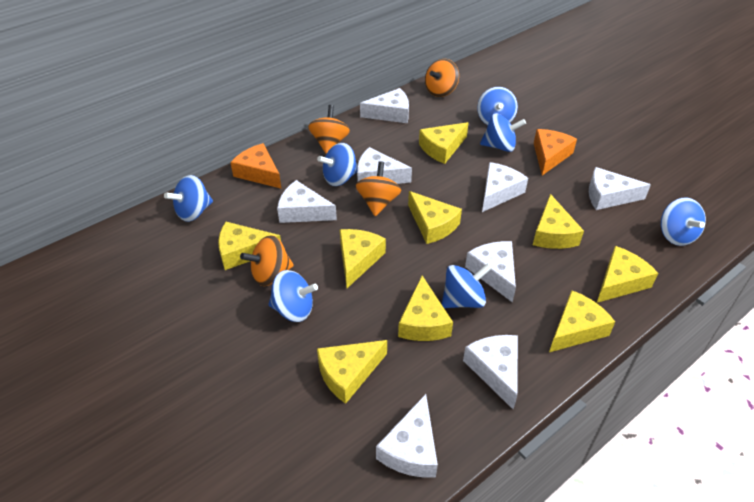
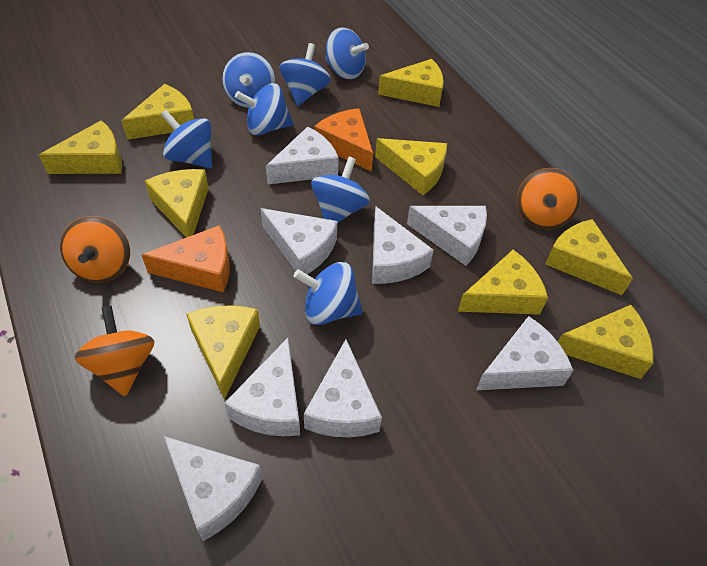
orange spinning top: [240,235,294,286] [308,105,350,154] [356,161,401,216] [425,59,459,97] = 4 -> [60,216,130,283] [74,306,155,396] [517,168,581,229] = 3

